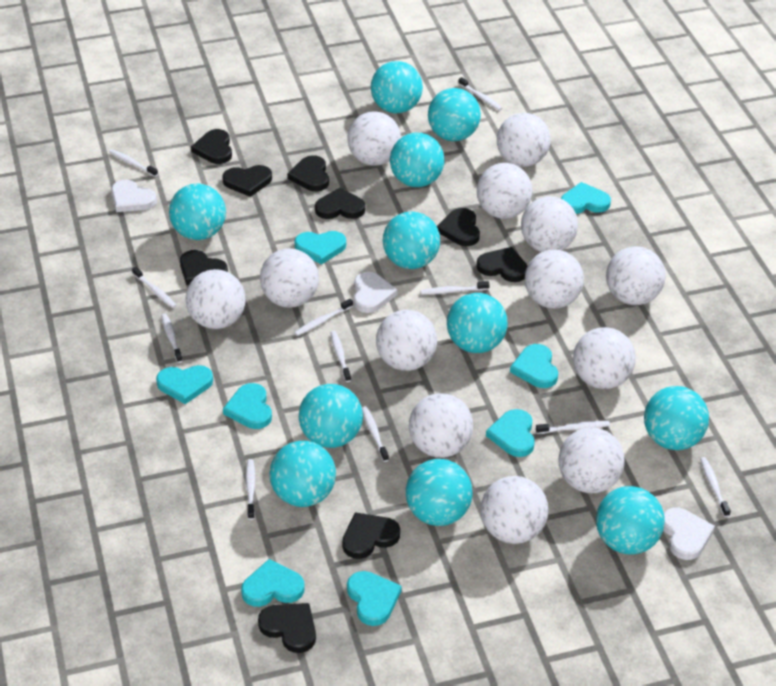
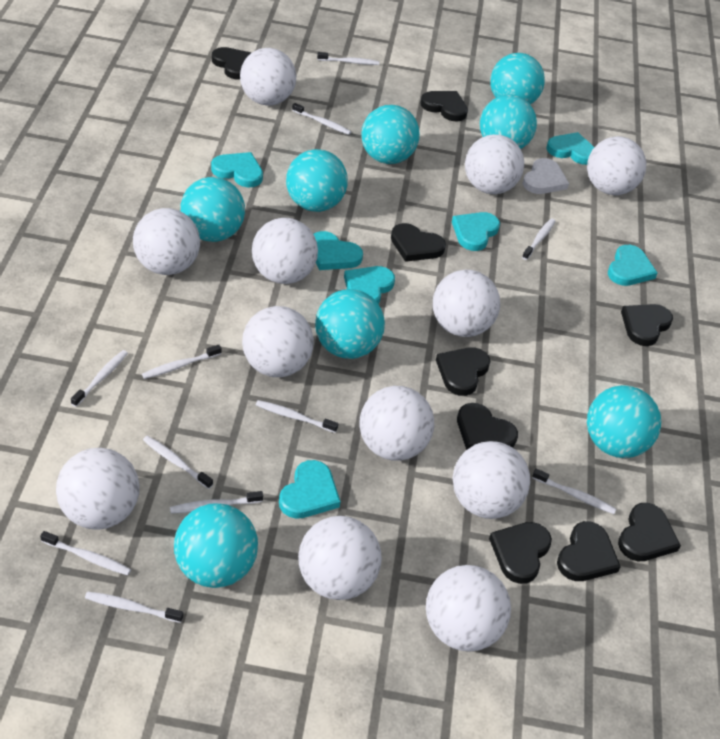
turquoise ball: [169,183,226,240] [269,441,336,507] [299,384,363,448] [371,61,423,113] [383,212,440,269] [390,133,444,187] [406,459,473,526] [428,88,481,141] [447,293,508,353] [596,486,665,555] [644,386,709,450] = 11 -> [174,503,258,588] [181,177,245,242] [286,149,348,212] [315,289,385,359] [361,105,420,164] [480,95,537,149] [490,53,545,105] [587,385,661,458] = 8
turquoise heart: [156,365,213,404] [223,383,272,429] [241,559,305,607] [294,231,346,265] [347,571,402,626] [486,409,535,457] [510,344,558,388] [561,182,611,214] = 8 -> [211,152,263,187] [279,460,341,519] [314,231,363,270] [344,266,395,304] [452,212,500,251] [547,132,594,165] [608,245,657,286] = 7
white ball: [185,269,246,329] [260,248,319,308] [347,111,401,166] [376,310,437,371] [409,393,473,458] [477,163,532,219] [481,476,549,544] [497,113,551,167] [521,196,578,252] [525,249,584,309] [558,427,625,493] [573,327,636,389] [606,246,665,305] = 13 -> [56,448,139,530] [133,208,200,275] [240,48,296,106] [242,306,314,377] [252,218,318,284] [298,516,382,600] [360,386,434,461] [426,565,511,652] [433,270,500,337] [453,441,530,519] [465,134,524,194] [587,136,646,195] = 12
white heart: [111,180,157,212] [354,272,398,313] [663,507,715,560] = 3 -> [523,158,569,194] = 1

